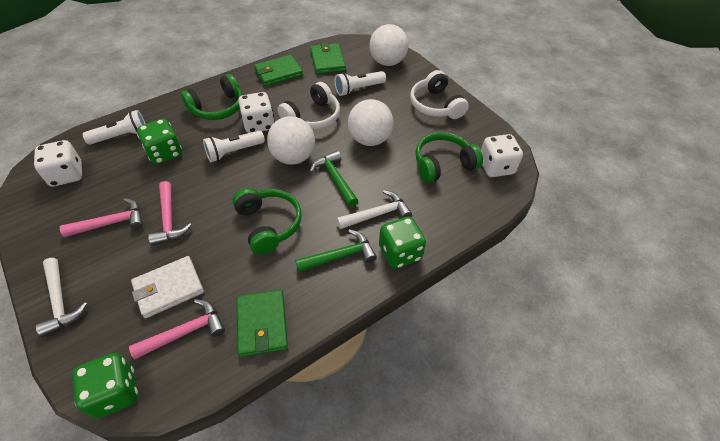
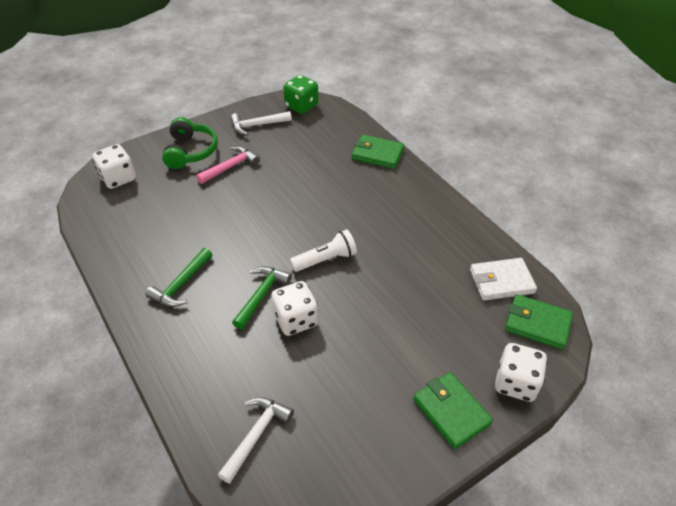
green dice: [72,353,138,419] [137,119,182,165] [379,216,426,269] = 3 -> [283,75,319,114] = 1
green headphones: [181,74,242,120] [232,188,302,255] [416,132,483,183] = 3 -> [162,117,218,169] = 1
pink hammer: [60,198,143,237] [129,299,225,359] [148,181,192,246] = 3 -> [196,146,260,184] = 1
white ball: [267,116,315,165] [348,99,393,146] [369,24,408,66] = 3 -> none = 0
white flashlight: [83,110,146,145] [203,130,265,162] [335,71,386,96] = 3 -> [290,230,357,272] = 1
white headphones: [277,82,340,130] [410,70,469,119] = 2 -> none = 0

